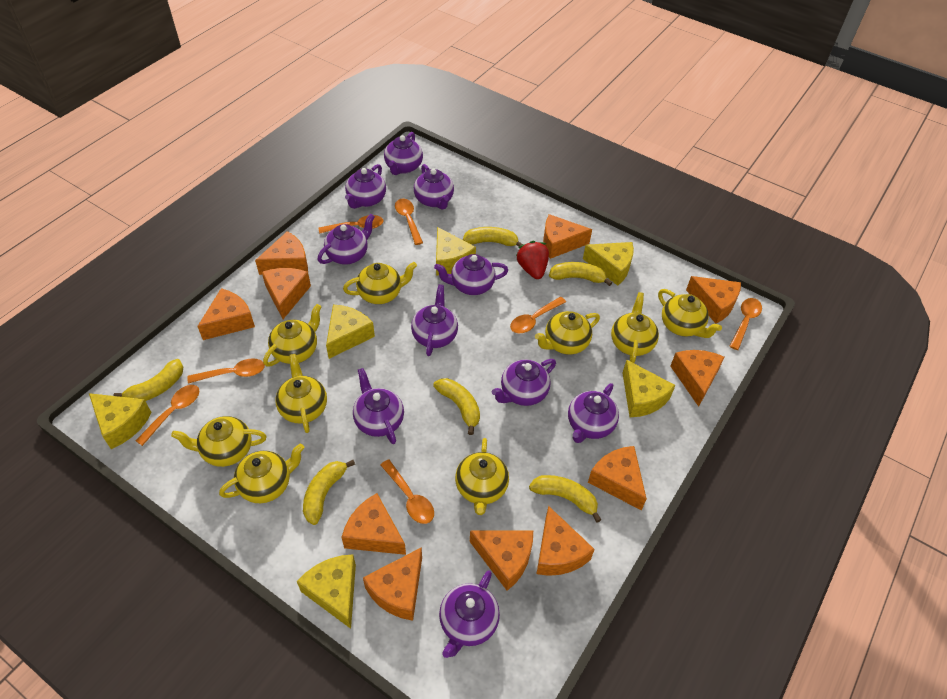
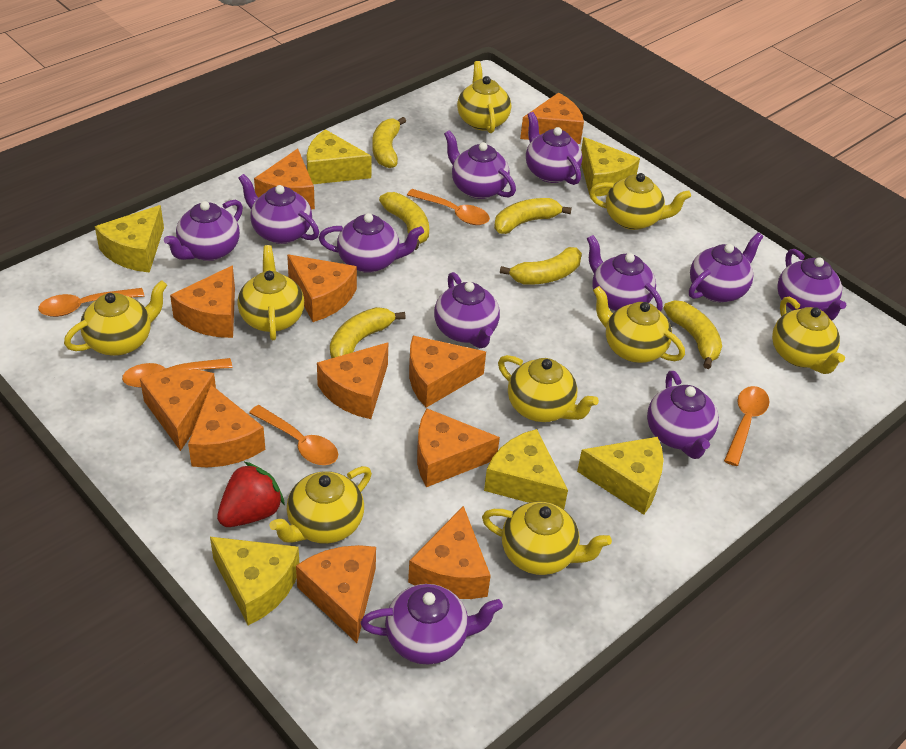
orange spoon: [135,385,199,446] [187,358,265,384] [319,215,384,234] [381,459,434,524] [395,199,423,245] [510,297,566,333] [729,298,762,350] = 7 -> [38,288,144,317] [122,358,232,388] [249,405,338,465] [407,189,490,225] [724,386,769,466] = 5
purple teapot: [318,214,375,265] [345,164,386,209] [353,368,404,444] [384,132,423,175] [411,284,458,356] [414,164,454,210] [434,254,508,295] [439,570,500,658] [492,359,556,406] [568,383,619,443] = 10 -> [164,200,243,261] [238,174,319,244] [319,213,424,273] [361,584,503,665] [434,272,500,348] [444,130,516,199] [526,112,582,185] [587,235,663,312] [647,371,719,459] [689,232,763,302] [777,249,846,321] = 11

